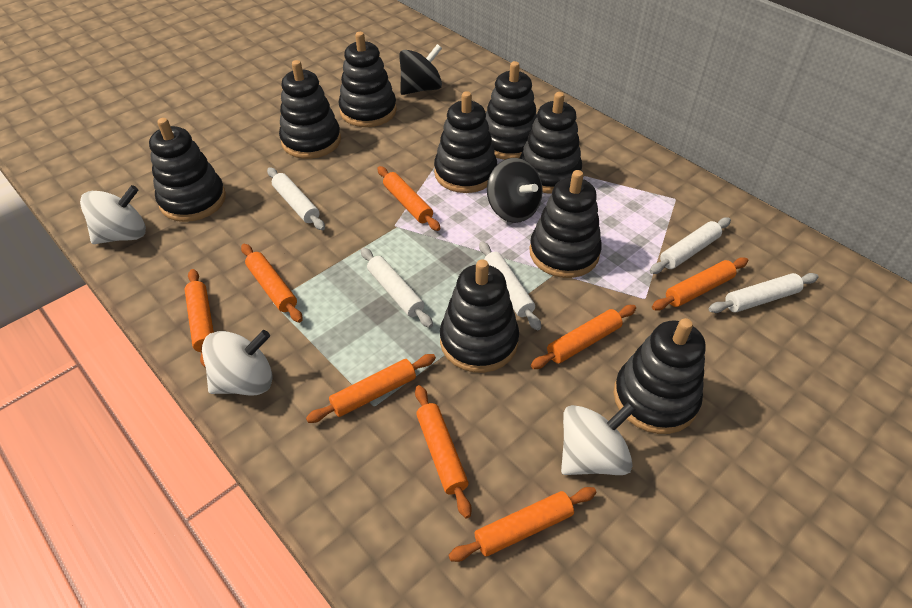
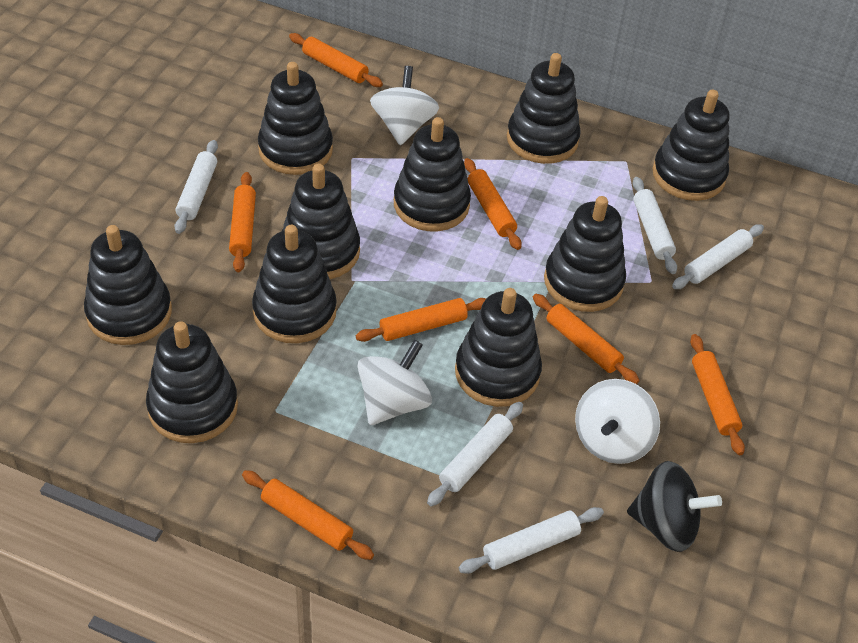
black spinning top: [399,44,442,95] [487,158,543,223] = 2 -> [627,461,722,552] = 1
black stacking toy: [149,118,226,222] [279,60,341,159] [339,32,397,127] [434,91,497,193] [440,259,519,373] [485,61,537,160] [520,92,582,193] [529,170,602,278] [614,318,706,434] = 9 -> [84,225,172,345] [146,321,238,443] [252,225,337,343] [258,62,333,175] [282,164,360,279] [394,117,471,231] [455,288,542,407] [507,53,581,164] [544,196,626,312] [653,90,730,201] = 10
orange rolling pin: [185,269,214,368] [241,244,302,323] [306,354,436,423] [377,166,440,231] [415,385,472,518] [448,487,597,562] [531,305,636,369] [652,257,748,311] = 8 -> [229,172,256,272] [242,470,374,560] [289,33,383,87] [356,298,486,342] [464,158,522,250] [533,294,640,384] [690,334,745,455] = 7

